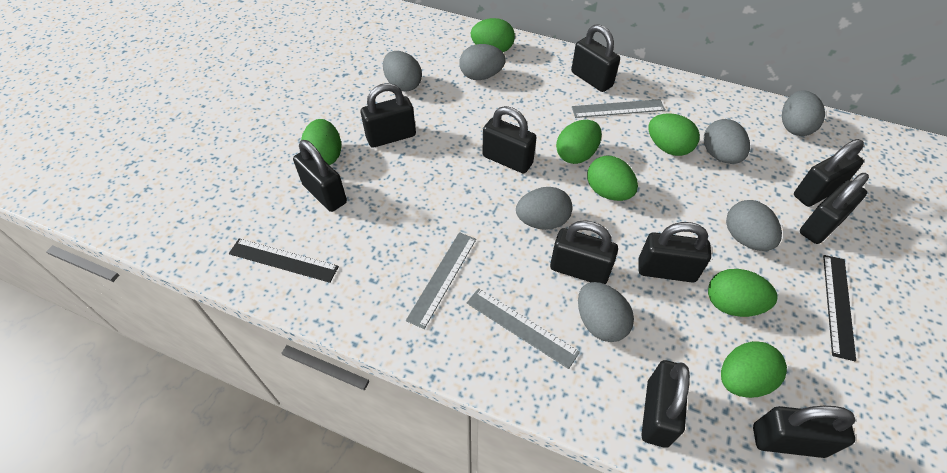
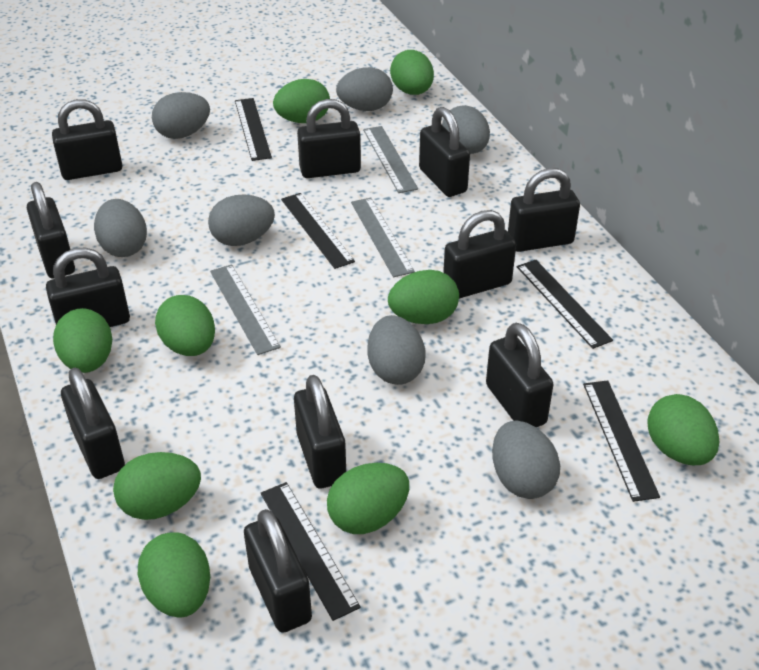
black padlock: [293,140,347,212] [361,83,416,148] [482,106,537,173] [550,220,618,284] [571,24,620,92] [638,222,711,283] [641,360,690,448] [753,406,856,458] [794,139,864,207] [800,173,869,244] = 10 -> [27,182,75,279] [46,248,130,327] [52,99,122,180] [61,368,125,479] [244,509,312,633] [294,375,346,489] [297,99,361,178] [419,107,470,197] [443,210,516,299] [486,323,554,427] [508,168,580,252] = 11
black ruler: [229,239,339,283] [823,255,856,361] = 2 -> [235,98,272,161] [261,482,361,621] [281,193,355,269] [517,259,613,349] [583,380,660,502] = 5
green egg: [301,119,341,165] [471,18,515,52] [556,120,602,164] [587,156,638,201] [649,113,700,156] [708,269,778,317] [721,341,787,398] = 7 -> [53,308,112,373] [113,452,201,520] [138,532,210,618] [155,295,215,356] [273,79,330,123] [327,463,409,534] [388,270,459,324] [390,50,434,95] [647,394,719,465] = 9

